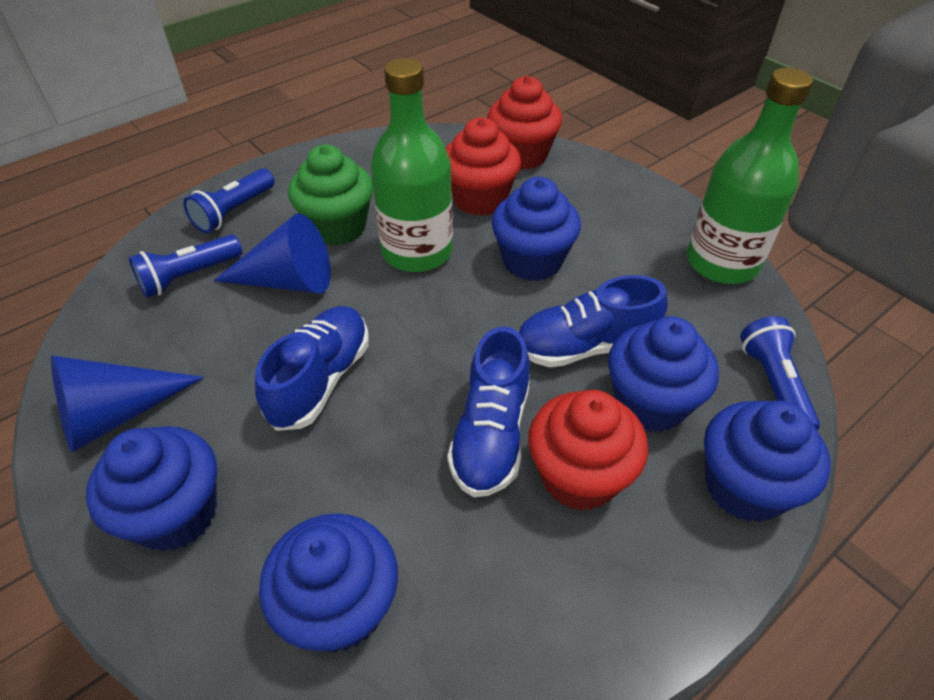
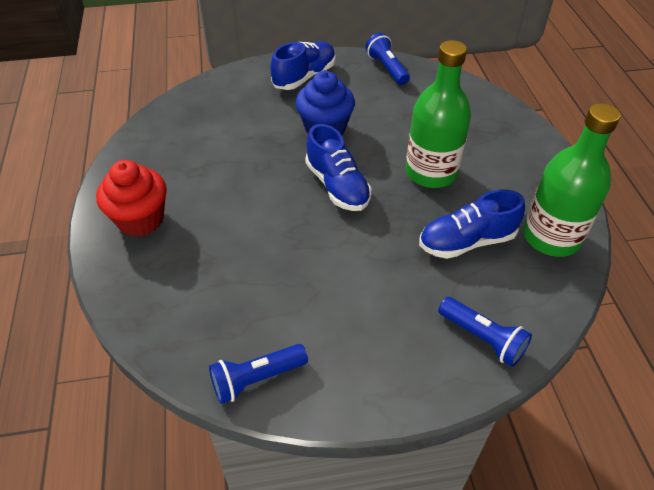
blue cone: [51,355,204,453] [213,214,331,294] = 2 -> none = 0
blue cupcake: [86,426,217,552] [259,513,398,653] [491,177,581,281] [608,316,719,432] [704,400,831,522] = 5 -> [296,71,355,135] = 1
green cupcake: [288,144,373,245] = 1 -> none = 0
red cupcake: [445,118,521,216] [487,76,562,170] [528,390,648,511] = 3 -> [96,160,167,237] = 1

